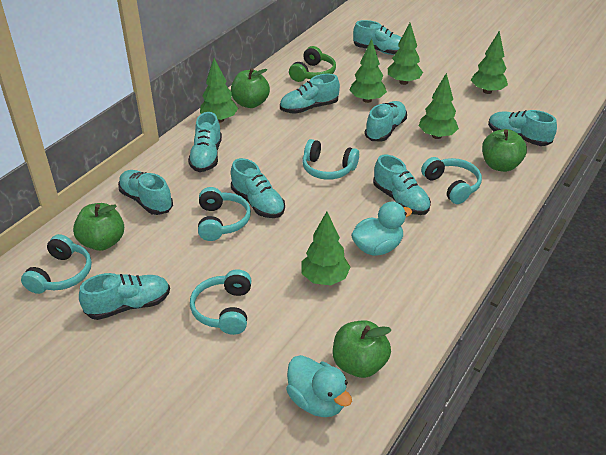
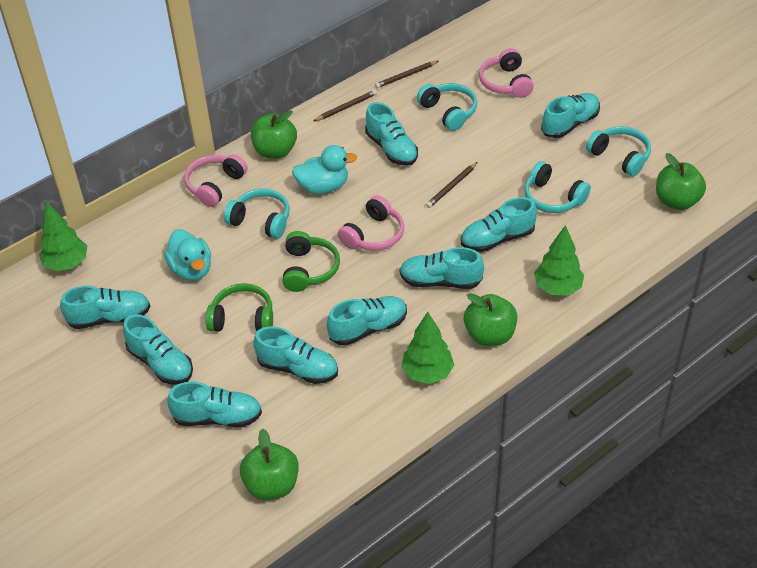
brown pencil: none = 0 -> [313,90,377,121] [375,61,438,88] [426,162,478,208] = 3
green headphones: [289,46,336,82] = 1 -> [206,283,273,332] [283,231,340,292] = 2
green tree: [200,58,238,123] [301,212,350,285] [349,39,387,103] [388,23,423,85] [419,73,459,139] [471,31,508,94] = 6 -> [39,202,87,271] [402,312,454,384] [534,225,584,296] = 3
pink headphones: none = 0 -> [184,154,247,207] [338,195,404,251] [479,48,534,98] = 3
turquoise headphones: [21,234,92,294] [190,269,252,335] [198,187,251,241] [302,139,359,180] [421,157,482,204] = 5 -> [224,189,290,239] [417,83,477,131] [524,161,591,213] [586,126,651,176] = 4

